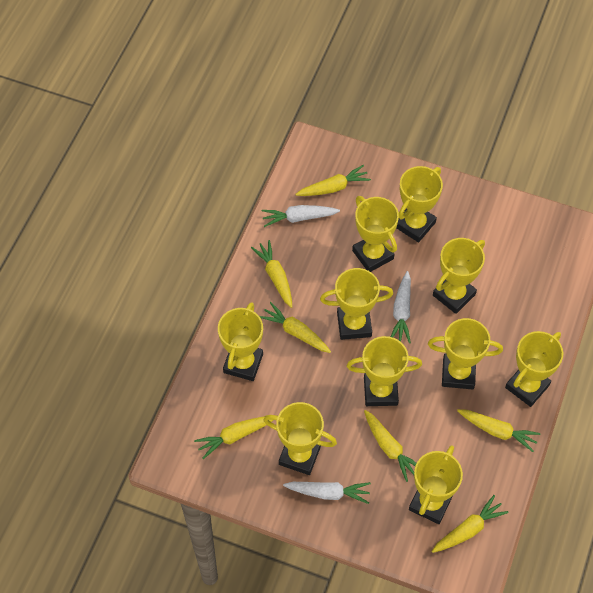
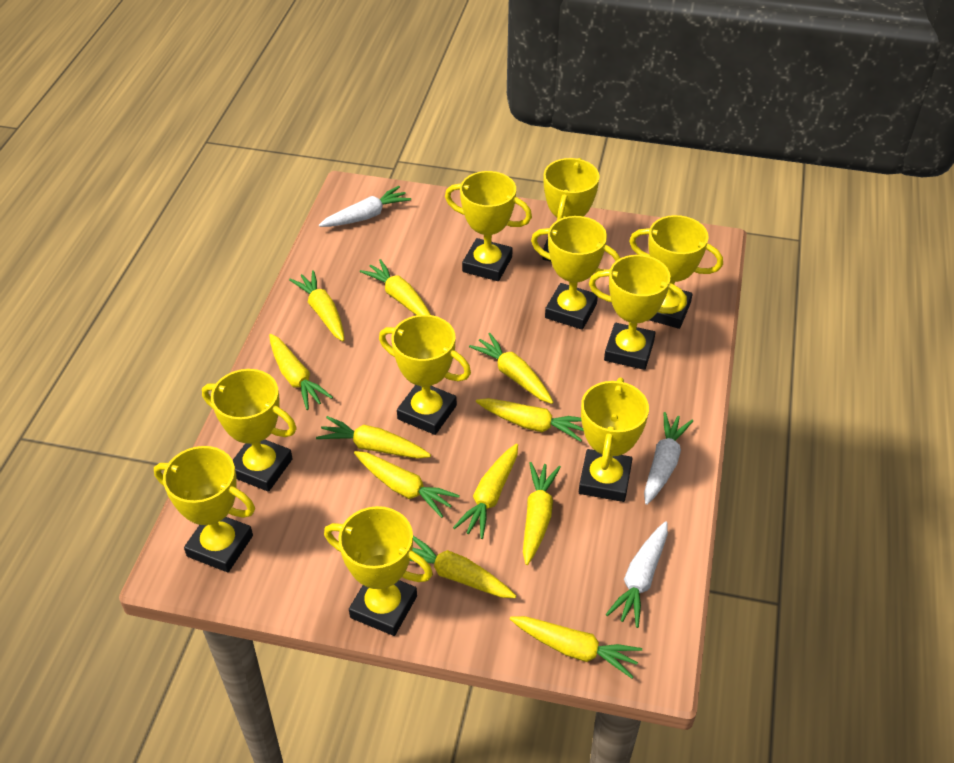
yellow carrot: [194,416,273,459] [251,240,292,308] [260,302,331,353] [295,165,371,196] [364,410,416,482] [431,495,508,553] [457,409,541,452] = 7 -> [269,334,333,410] [289,270,344,341] [316,416,431,459] [354,451,460,518] [360,259,431,315] [410,536,516,598] [453,444,518,539] [469,333,553,404] [476,398,584,442] [510,616,642,679] [523,462,561,565] = 11

